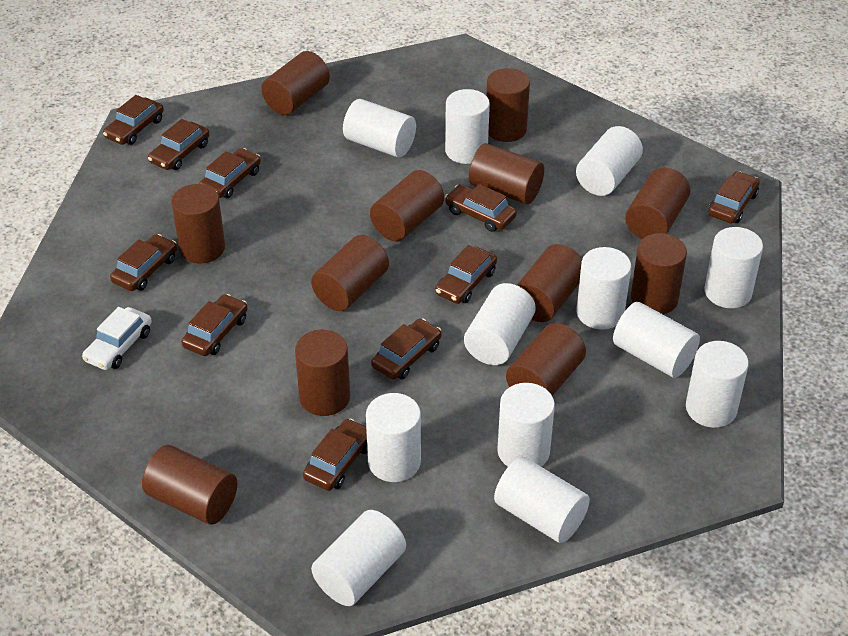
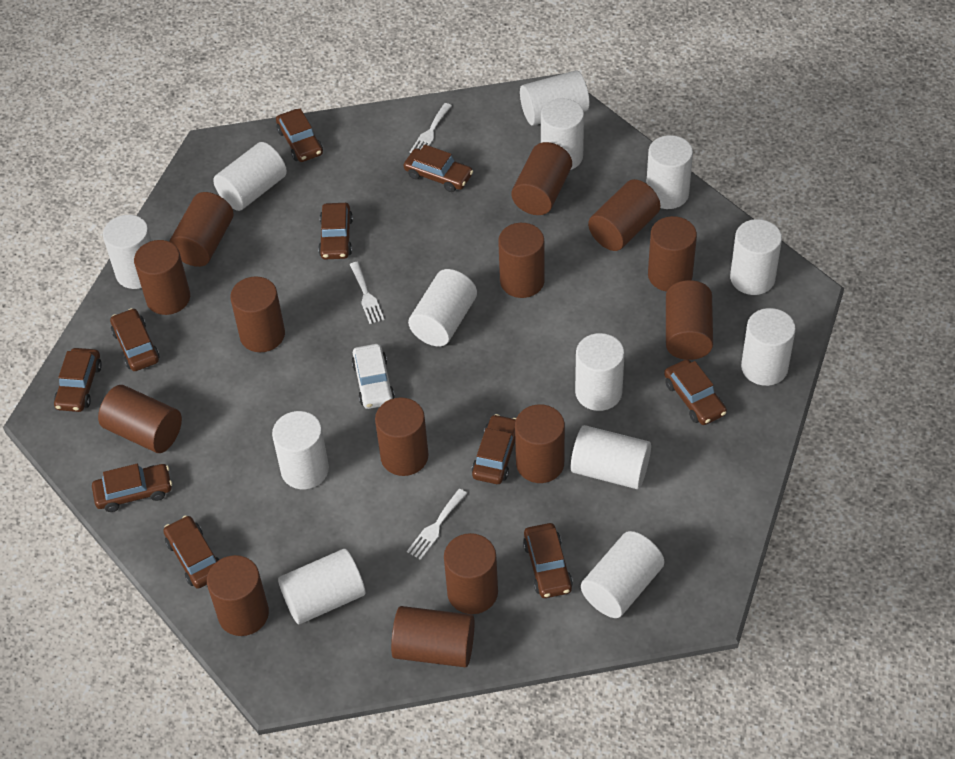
brown cylinder: [142,445,237,524] [171,184,225,263] [261,51,330,115] [295,330,350,416] [311,235,389,311] [370,170,444,241] [469,143,544,204] [486,68,530,142] [506,323,586,396] [517,244,582,322] [625,168,690,239] [631,233,687,314] = 12 -> [98,385,182,453] [134,240,190,315] [169,192,234,267] [207,555,269,636] [230,276,285,352] [375,398,429,476] [391,606,474,667] [444,533,498,614] [498,223,545,298] [511,142,572,215] [515,404,565,483] [588,179,660,251] [648,216,697,292] [666,280,713,360] = 14
white cylinder: [311,510,406,606] [343,99,416,157] [366,393,421,482] [445,89,490,164] [464,283,536,365] [494,457,590,543] [497,383,555,467] [576,126,643,196] [576,247,631,330] [613,302,700,378] [686,341,749,428] [705,227,763,309] = 12 -> [103,215,152,289] [213,142,287,211] [272,411,329,489] [278,549,365,624] [408,269,477,346] [520,70,589,126] [541,98,584,170] [571,425,651,489] [575,333,625,411] [581,531,664,618] [646,135,693,209] [730,219,782,295] [741,308,796,386] = 13
white fork: none = 0 -> [350,262,384,324] [407,489,467,560] [410,103,452,153] = 3

